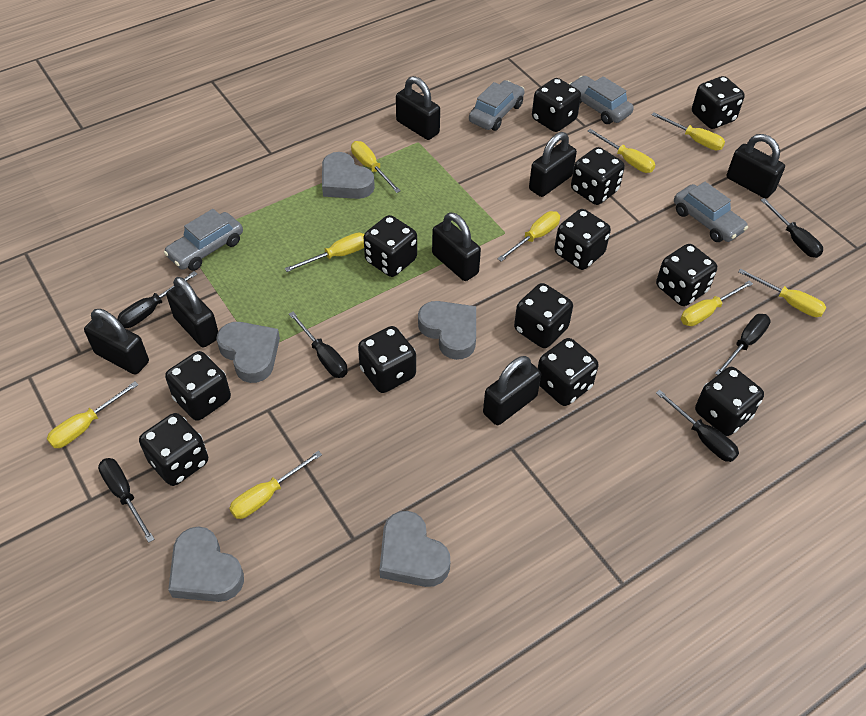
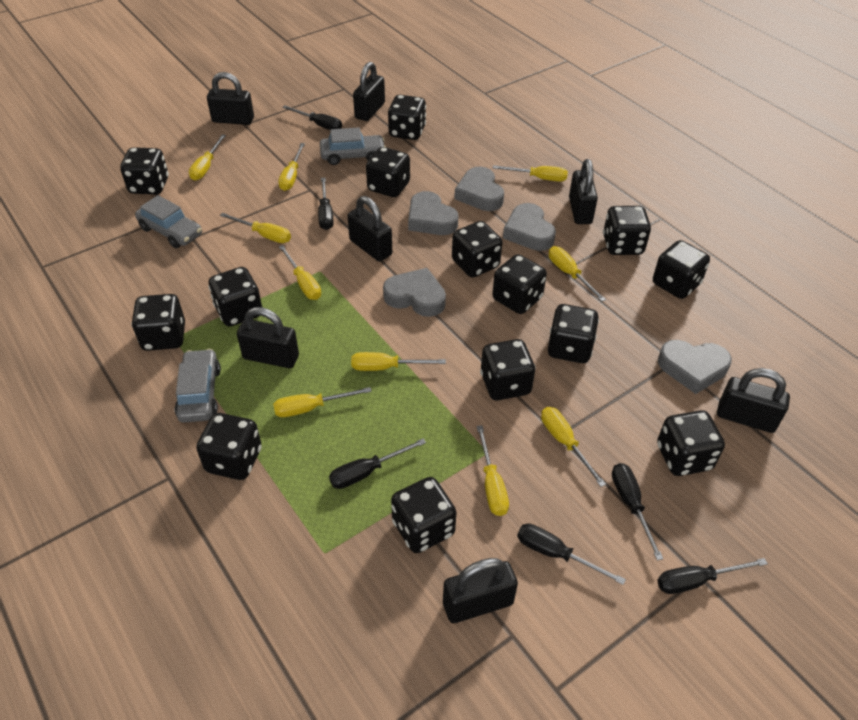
black dice: [139,413,208,486] [165,351,231,421] [358,326,416,393] [364,215,417,277] [514,283,573,348] [532,78,581,132] [538,338,598,406] [554,209,611,270] [571,147,625,205] [656,244,717,306] [692,76,745,129] [695,367,764,436] = 12 -> [120,147,169,194] [131,294,185,351] [196,413,261,480] [208,267,262,326] [366,147,410,197] [388,95,426,140] [391,477,457,553] [452,221,502,277] [480,339,536,400] [492,254,547,314] [548,304,599,363] [603,206,651,255] [653,240,710,299] [657,410,725,476] = 14
grey car: [164,209,243,271] [469,80,525,131] [569,76,634,124] [674,182,748,242] = 4 -> [135,195,202,248] [175,349,221,423] [320,127,386,165] = 3
yellow screwdriver: [47,381,138,448] [229,451,322,519] [285,232,364,272] [351,141,401,193] [497,211,560,261] [588,129,655,173] [652,112,725,150] [681,280,753,326] [738,269,827,317] = 9 -> [189,134,226,181] [220,213,291,243] [273,387,372,417] [278,143,305,191] [279,245,321,300] [351,352,446,371] [477,425,509,516] [493,165,568,182] [541,407,606,487] [549,246,606,301] = 10

